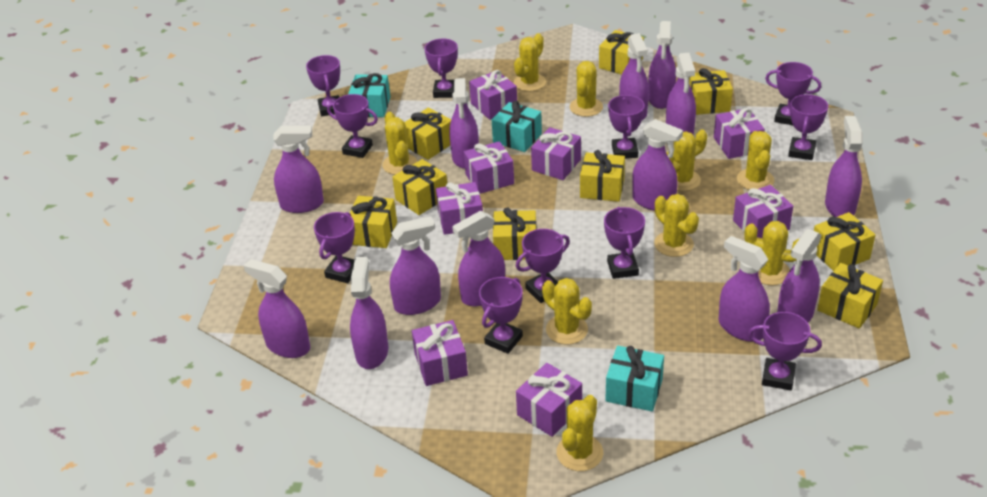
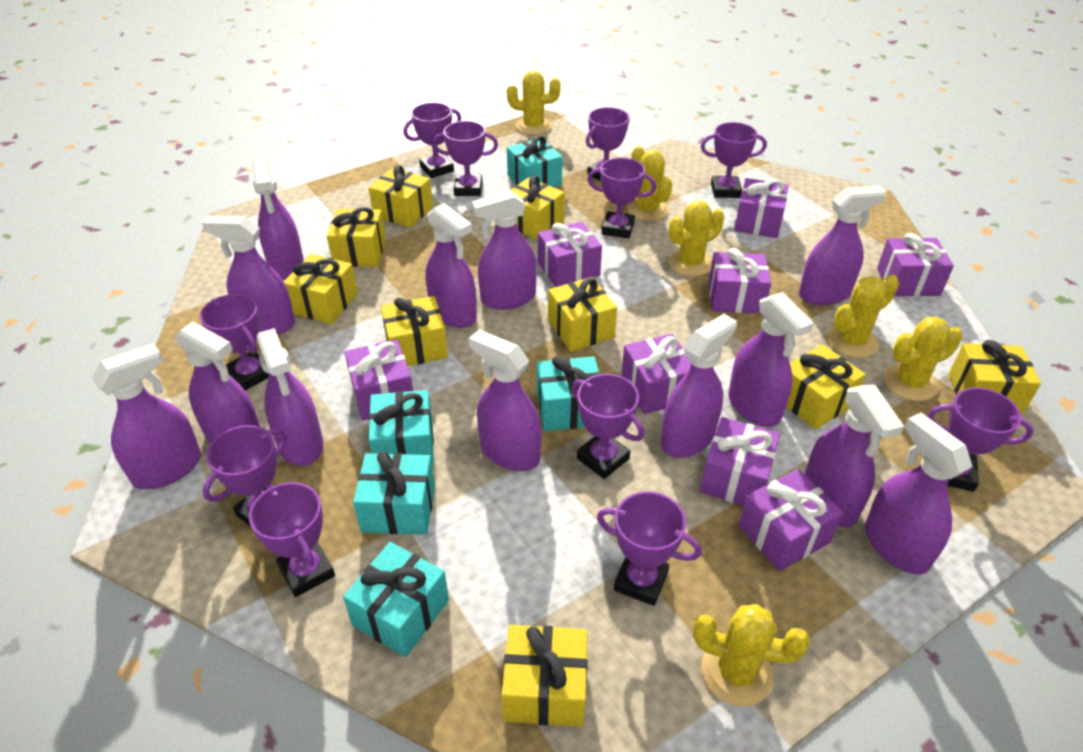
turquoise gift: [348,73,390,117] [492,101,542,152] [605,346,664,412] = 3 -> [343,542,449,657] [353,451,435,535] [369,390,434,466] [507,136,563,187] [537,356,600,431] = 5
yellow cactus: [382,112,417,175] [514,33,546,91] [542,278,592,345] [556,395,603,471] [570,61,603,117] [654,194,699,257] [666,130,707,191] [737,131,774,190] [744,221,800,286] = 9 -> [507,71,561,135] [627,146,672,221] [668,201,724,276] [693,604,810,707] [827,275,899,358] [884,317,962,401] = 6

